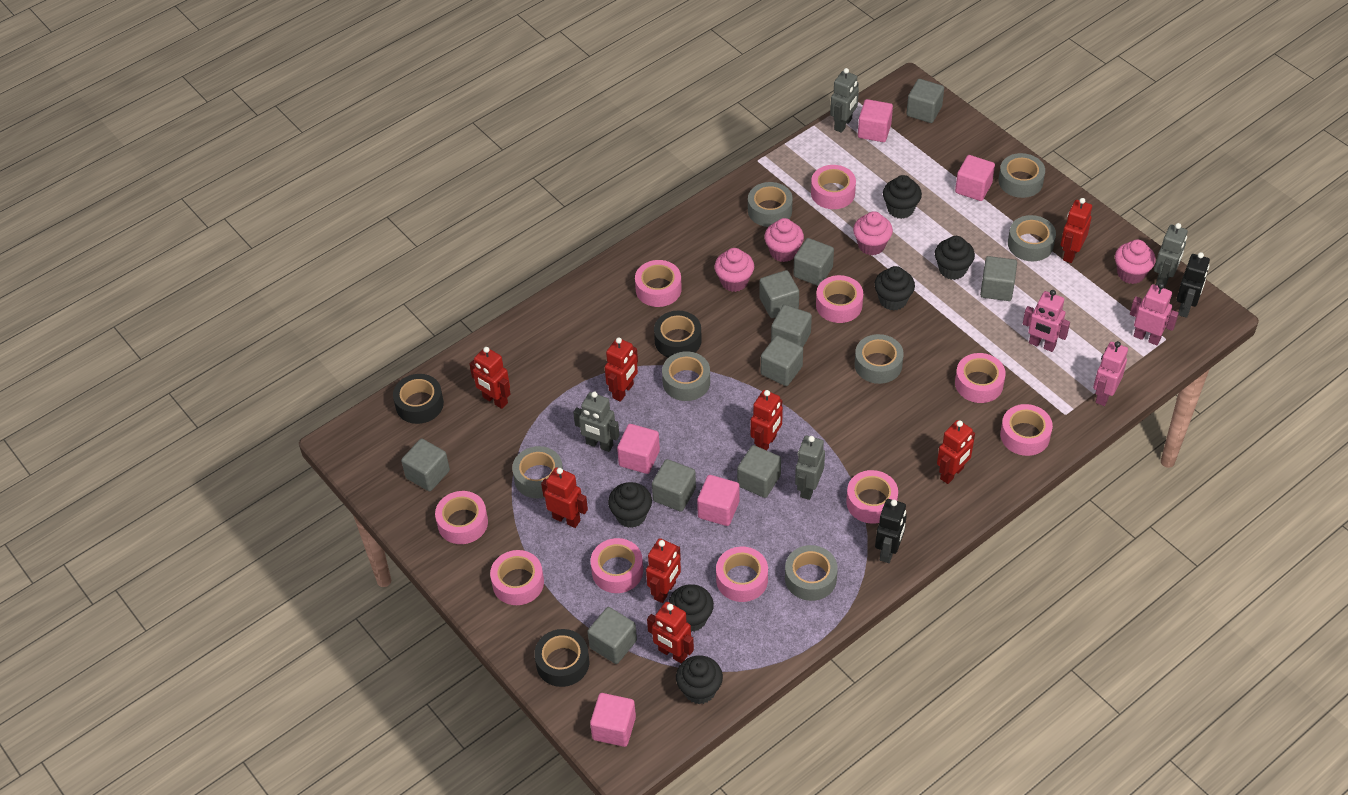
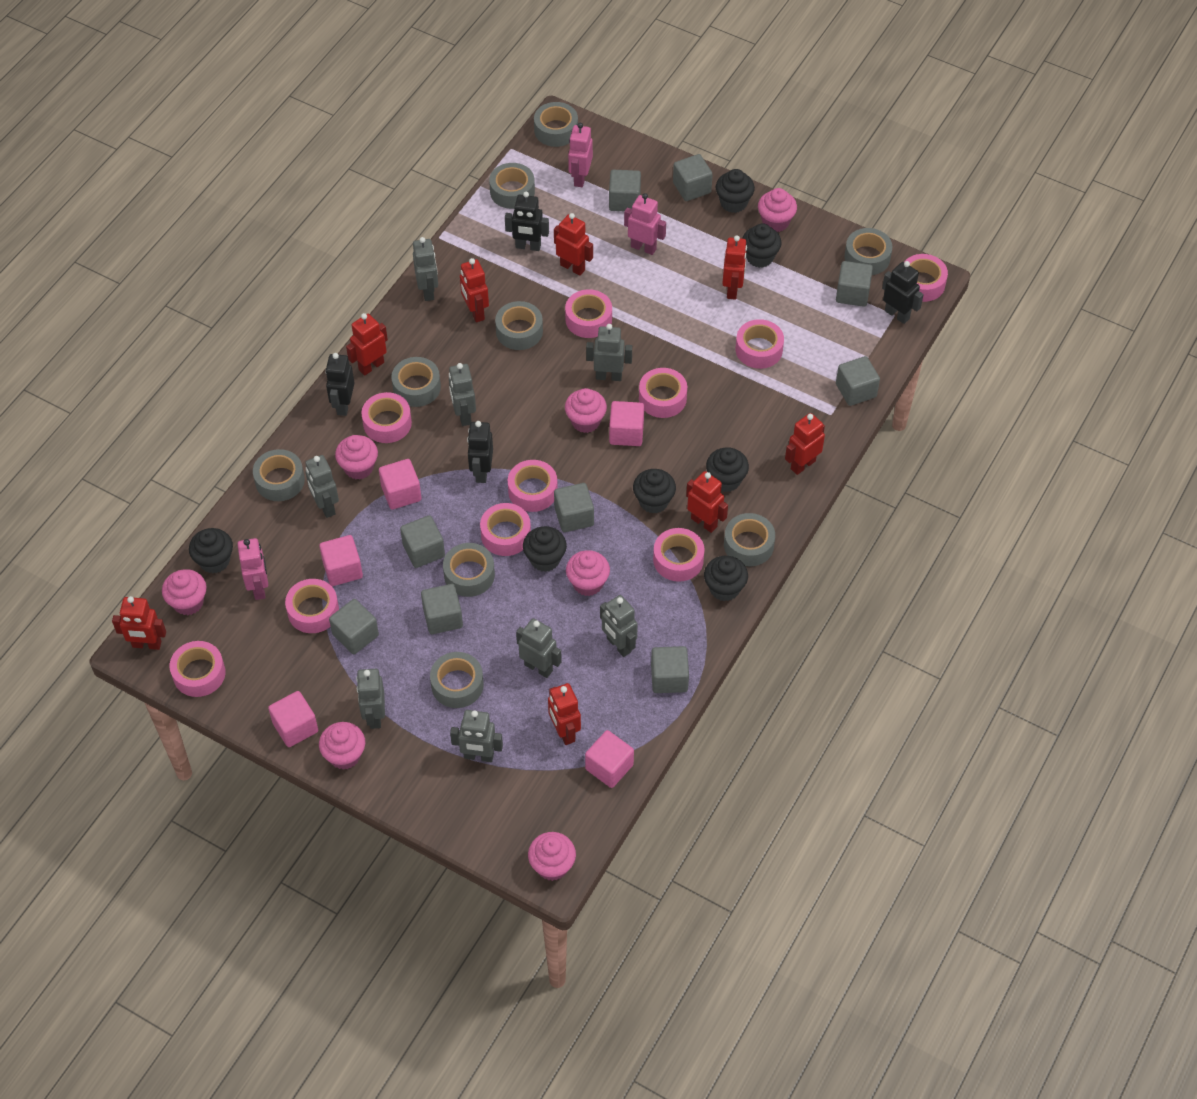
black cupcake: [608,482,652,528] [668,584,714,632] [676,655,723,704] [874,266,915,311] [883,175,922,219] [935,236,975,280] = 6 -> [189,528,233,573] [523,526,567,572] [633,469,676,514] [704,556,748,601] [706,447,749,492] [716,169,755,213] [742,223,781,268] = 7
black robot: [875,499,907,563] [1176,252,1210,318] = 2 -> [325,353,354,416] [467,421,493,483] [505,192,549,251] [882,261,924,324] = 4
black tape: [393,374,444,424] [534,629,589,687] [654,311,702,358] = 3 -> none = 0
grey cube: [401,439,450,492] [587,607,637,664] [652,459,696,512] [737,445,781,498] [759,270,799,318] [761,335,803,386] [771,305,812,347] [793,238,834,286] [906,79,944,123] [980,256,1017,301] = 10 -> [329,599,379,655] [400,515,445,568] [421,584,463,634] [554,483,594,532] [609,170,641,211] [651,646,689,693] [673,154,713,201] [836,261,873,307] [836,356,880,406] = 9
grey robot: [573,391,619,452] [795,436,825,500] [830,68,859,133] [1154,223,1188,288] = 4 -> [305,455,339,518] [356,669,385,729] [413,237,438,301] [449,363,476,426] [450,710,503,762] [516,618,562,678] [586,324,632,381] [600,595,638,657] = 8
grey tape: [512,446,563,499] [662,351,710,401] [748,182,793,227] [785,545,838,601] [854,334,904,384] [999,153,1045,198] [1008,215,1056,261] = 7 -> [253,449,305,501] [391,357,441,407] [430,652,484,708] [443,543,495,597] [489,163,535,209] [495,301,543,350] [534,102,578,147] [724,513,775,566] [844,228,893,275] = 9
pink cupcake: [714,248,754,292] [764,218,804,262] [853,211,893,255] [1115,240,1156,284] = 4 -> [162,569,207,615] [319,722,365,770] [335,435,378,480] [528,832,576,881] [565,388,607,433] [566,550,610,596] [758,188,797,232] = 7

